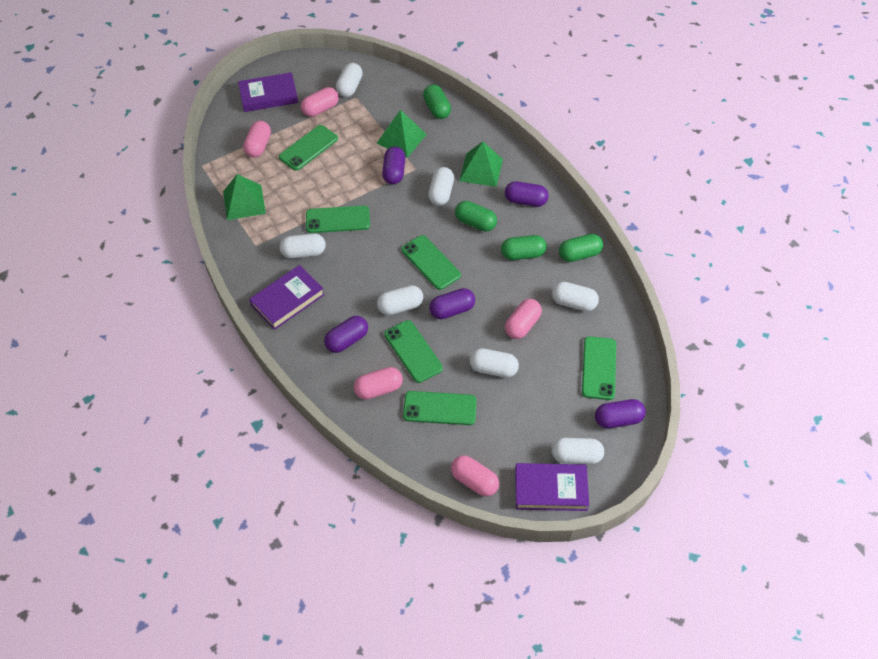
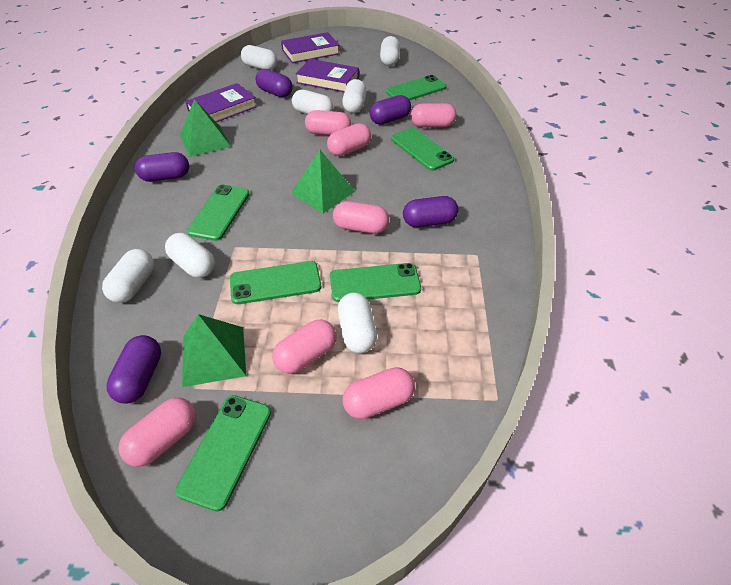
green capsule: [423,84,451,119] [455,201,497,232] [501,235,547,260] [559,234,603,262] = 4 -> none = 0
pink capsule: [243,121,271,157] [301,87,339,117] [354,367,403,400] [451,455,499,496] [505,299,542,339] = 5 -> [119,398,196,467] [272,320,337,374] [305,110,351,135] [327,123,371,156] [333,201,389,234] [342,367,415,419] [411,103,456,127] = 7

